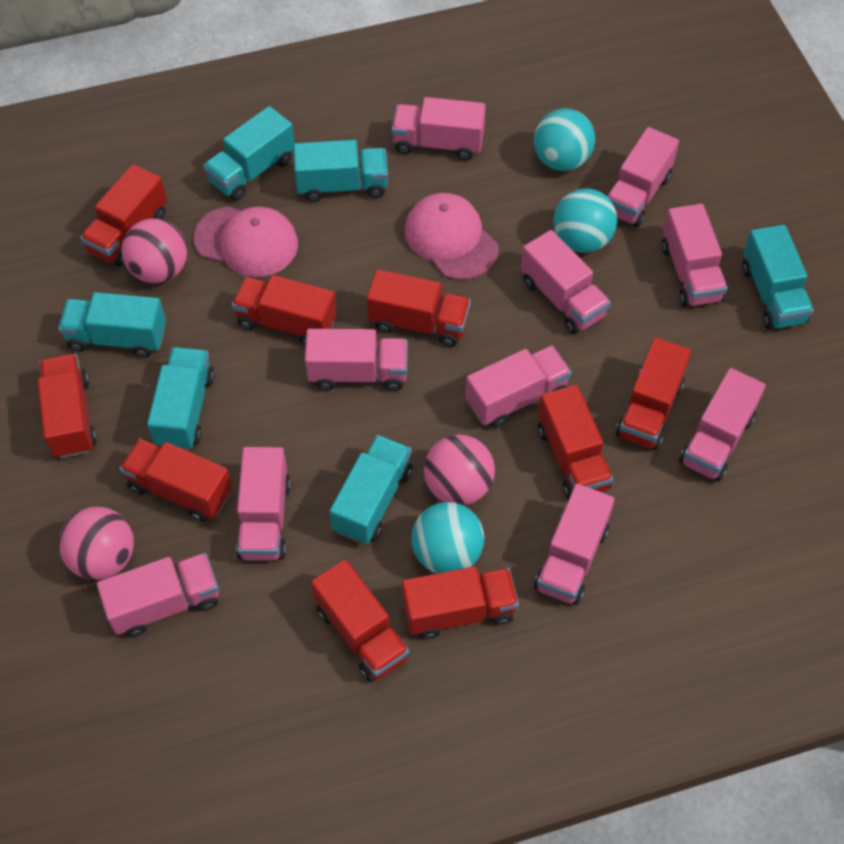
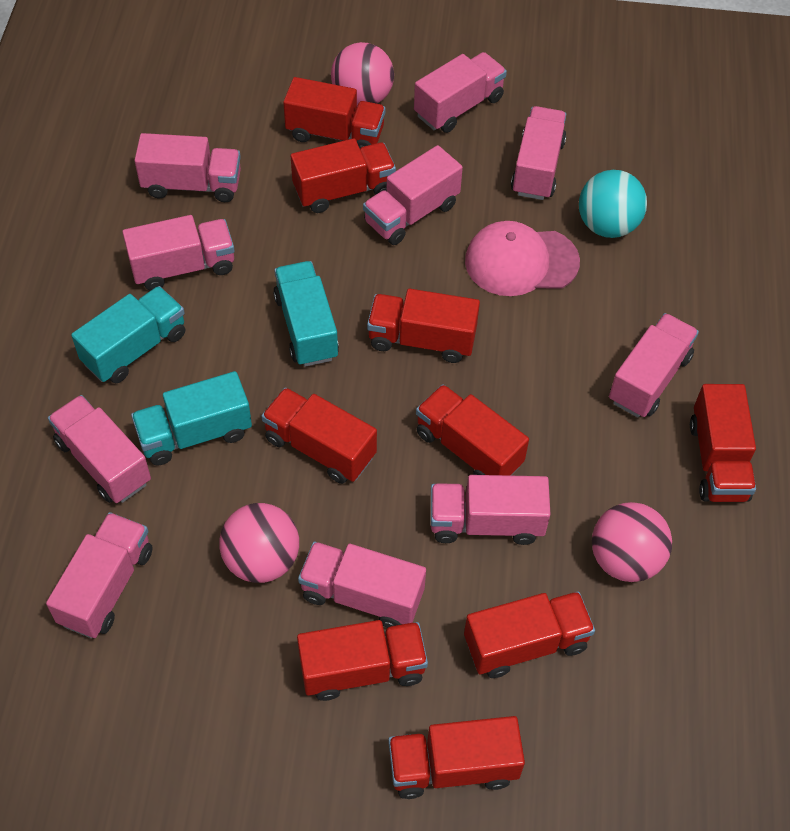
pink cap: [194,206,298,277] [405,193,499,280] = 2 -> [465,221,580,296] = 1
turquoise ball: [411,502,484,573] [534,108,595,171] [553,189,617,253] = 3 -> [579,170,647,238] = 1
turquoise truck: [58,292,166,358] [147,347,215,450] [203,106,294,201] [293,140,388,202] [329,435,413,544] [742,225,814,330] = 6 -> [71,286,185,383] [131,371,252,465] [273,261,339,367] = 3

